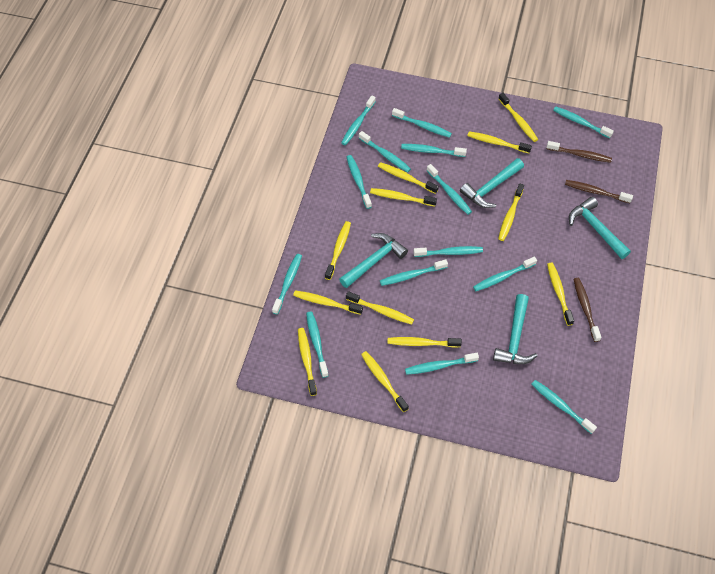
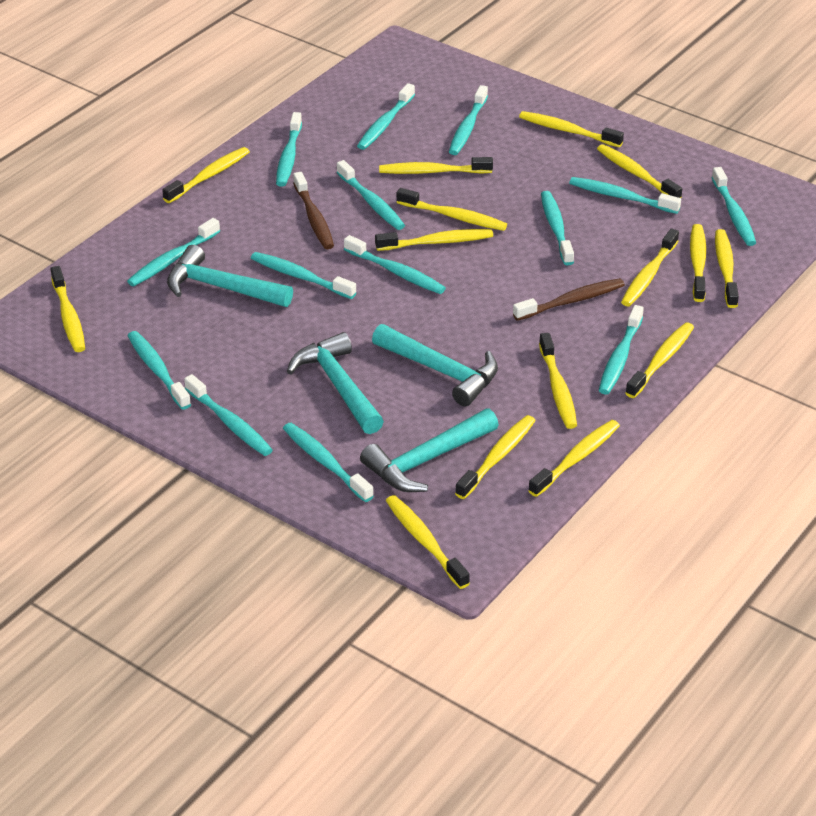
brown toothbrush: [547,141,612,163] [565,180,633,203] [574,278,601,342] = 3 -> [293,172,334,249] [513,278,625,321] = 2
yellow toothbrush: [293,291,363,315] [298,328,317,396] [325,221,351,280] [346,291,414,324] [361,351,409,412] [370,188,437,206] [378,162,439,194] [387,337,462,347] [467,132,532,153] [498,93,538,142] [498,183,524,241] [547,262,574,326] = 12 -> [50,266,85,352] [162,147,250,203] [375,229,493,251] [379,157,493,174] [386,495,470,589] [397,188,507,231] [455,415,536,499] [519,111,624,147] [528,420,620,497] [539,333,577,429] [597,144,682,198] [621,229,679,306] [625,322,694,398] [690,224,706,302] [715,229,739,308] = 15

